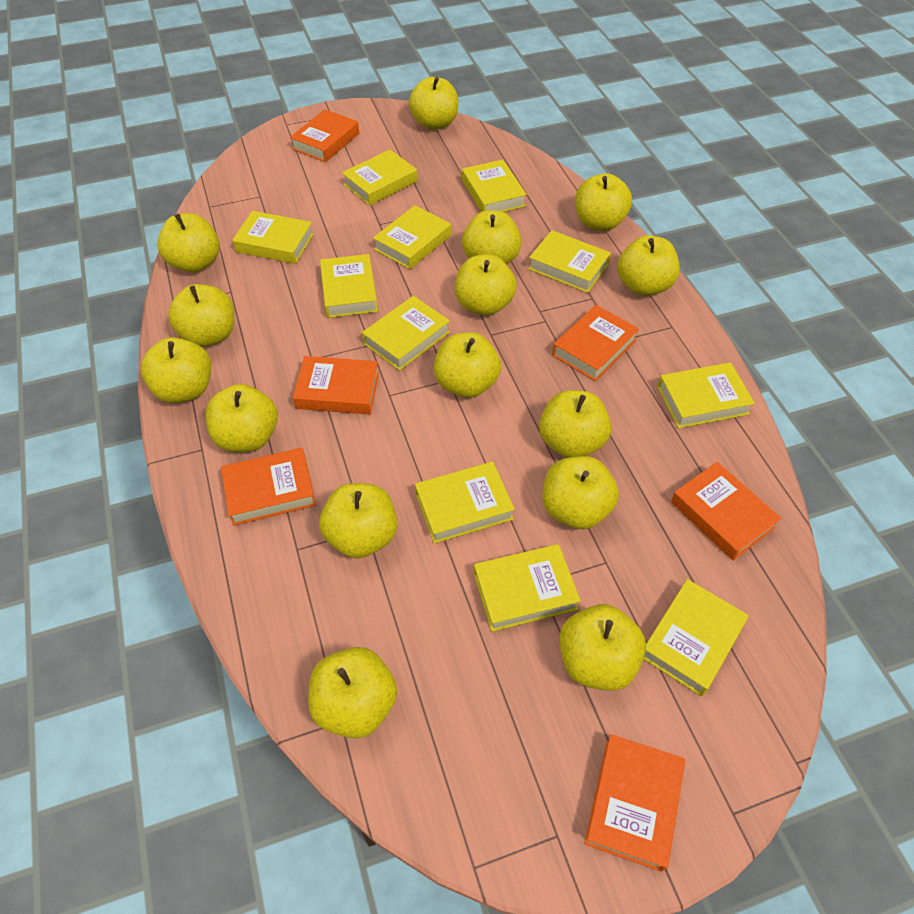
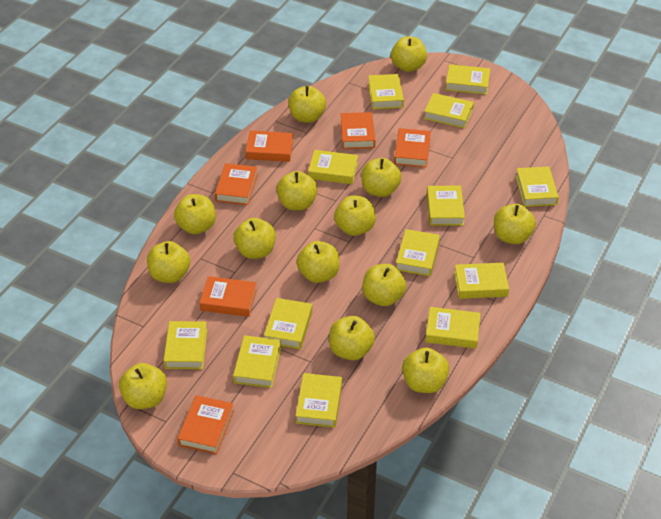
yellow apple: [141,337,211,403] [157,213,220,273] [168,284,234,347] [205,384,278,452] [308,647,397,739] [319,483,397,558] [409,77,458,130] [434,332,501,398] [455,254,517,316] [462,210,522,264] [539,390,611,458] [543,456,619,529] [559,604,646,691] [575,173,632,231] [617,235,680,296] = 15 -> [119,363,167,409] [147,241,190,283] [174,194,216,234] [233,218,276,259] [276,171,317,211] [289,86,326,123] [297,241,340,283] [329,316,375,360] [334,196,376,236] [361,158,401,197] [362,264,406,306] [391,36,427,72] [402,348,449,393] [494,204,536,244] = 14
yellow book: [232,211,314,264] [320,254,378,318] [342,149,417,206] [362,296,450,371] [373,205,451,269] [415,461,515,544] [462,159,527,212] [474,544,581,632] [528,230,611,293] [644,579,749,696] [657,362,755,428] = 11 -> [163,321,207,369] [233,335,282,388] [264,298,312,349] [296,373,342,428] [308,150,358,184] [368,74,404,109] [396,229,440,276] [424,93,474,128] [425,307,481,349] [427,186,465,226] [446,64,490,95] [454,263,509,299] [516,166,559,207] = 13

